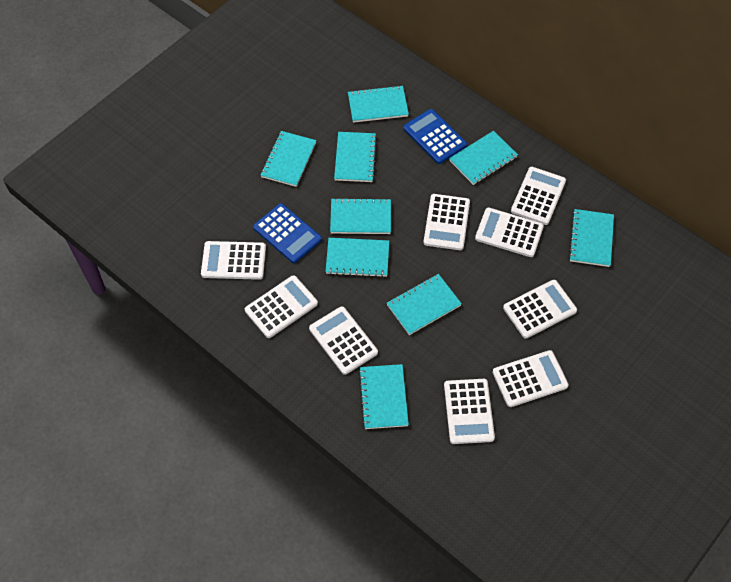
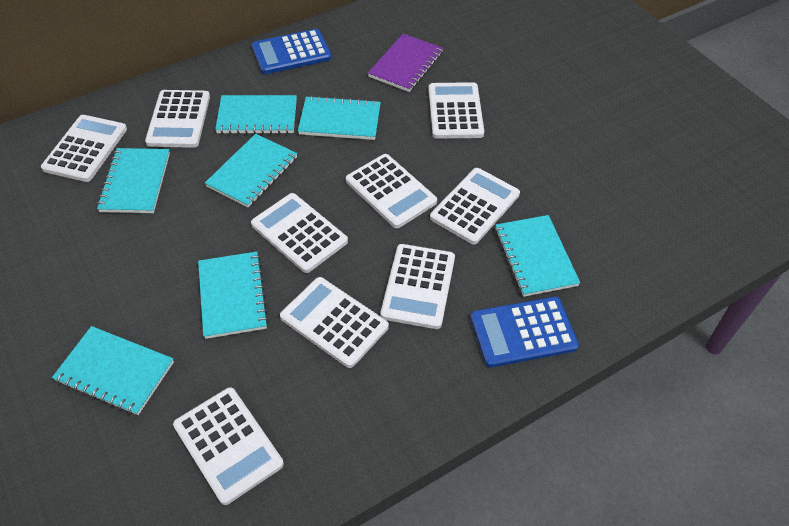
purple notebook: none = 0 -> [368,34,443,92] = 1
turquoise notebook: [261,131,316,187] [325,238,389,277] [330,198,391,234] [334,132,377,182] [348,85,409,123] [358,364,409,429] [387,274,462,335] [449,131,518,185] [569,209,614,267] = 9 -> [52,326,174,415] [97,148,170,213] [198,252,269,339] [205,134,297,208] [215,95,297,134] [298,96,381,140] [495,215,580,297] = 7

